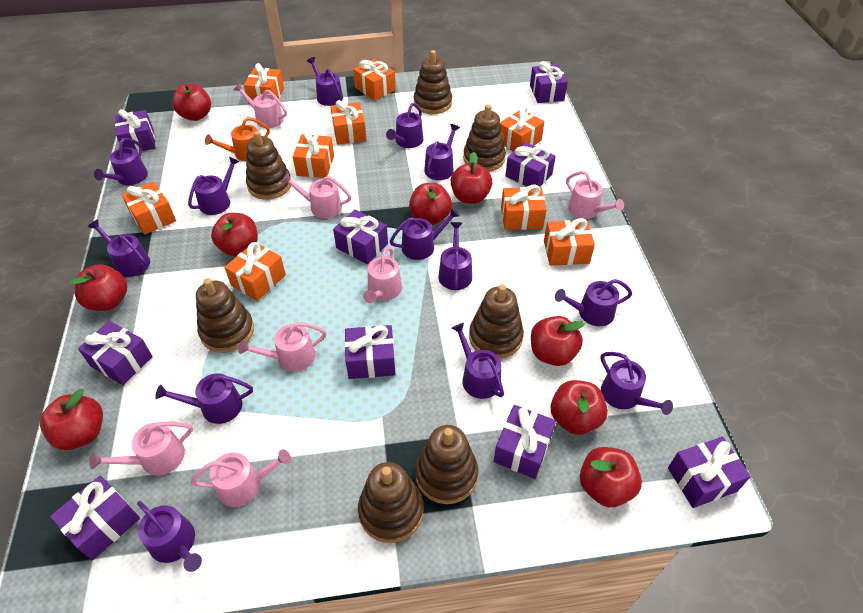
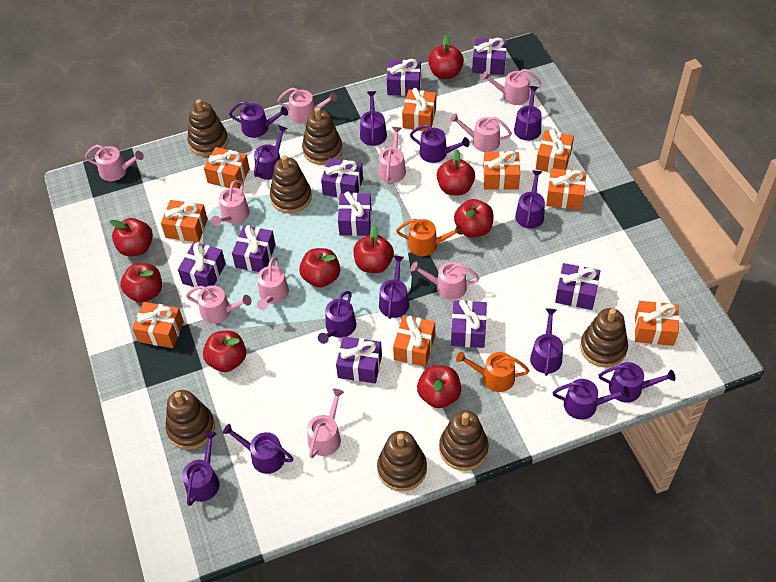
orange watering can: [205,117,270,161] = 1 -> [396,219,463,256] [456,352,529,392] = 2
pink watering can: [89,422,193,475] [191,449,291,507] [234,83,287,128] [238,322,326,372] [282,173,351,218] [363,247,402,303] [566,171,624,219] = 7 -> [85,145,144,181] [186,285,251,324] [211,180,250,226] [257,257,289,310] [278,88,337,124] [307,389,344,458] [378,127,406,183] [410,262,480,300] [450,113,512,152] [481,69,542,105] = 10

